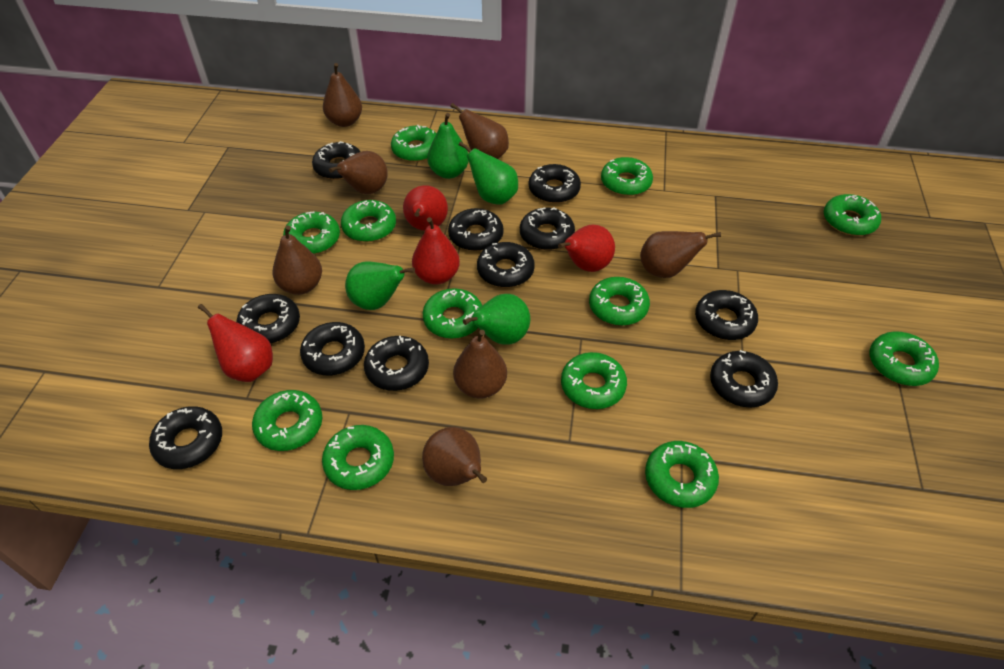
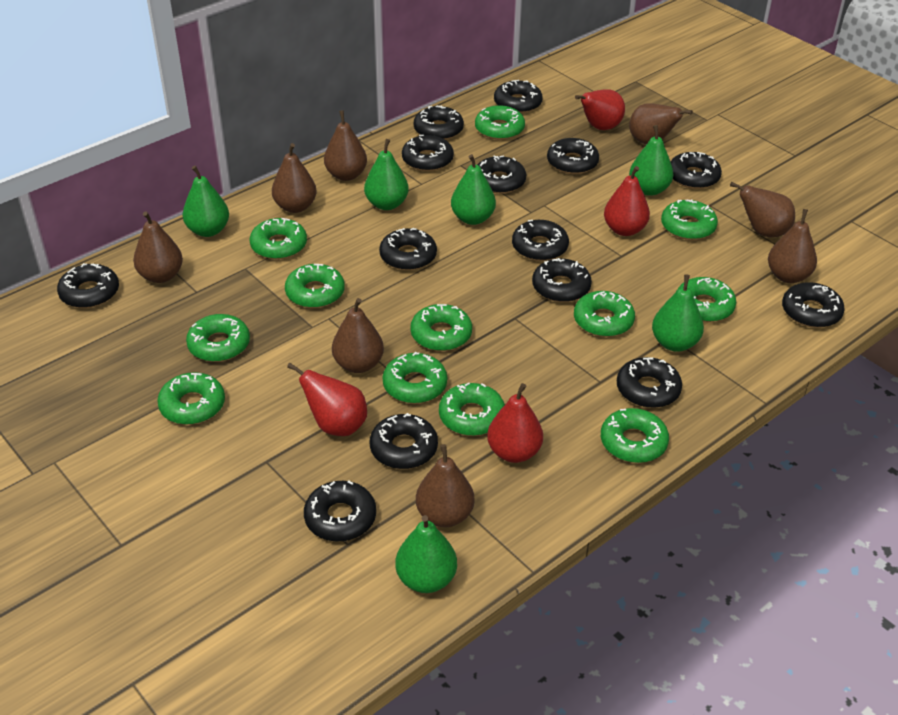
black donut: [149,406,222,469] [236,294,300,344] [300,322,365,375] [312,141,361,180] [364,336,429,391] [448,208,504,251] [477,242,535,287] [520,207,575,250] [529,164,581,203] [695,290,758,340] [710,350,778,408] = 11 -> [57,263,119,308] [304,480,376,542] [370,413,438,469] [379,228,437,270] [402,135,454,171] [414,105,464,140] [477,155,526,194] [494,80,543,113] [512,220,569,261] [532,258,592,302] [547,138,599,174] [617,357,682,408] [671,152,722,189] [782,282,845,328] = 14
brown pear: [273,226,322,295] [323,63,362,127] [329,151,388,194] [422,427,487,486] [450,103,509,159] [453,330,507,399] [640,231,721,278] = 7 -> [133,211,183,283] [272,143,317,213] [324,110,367,181] [332,298,384,373] [416,444,475,527] [629,103,693,144] [730,182,795,237] [768,209,817,283] = 8
green pear: [345,262,415,310] [427,113,469,179] [459,141,518,205] [463,294,530,345] = 4 -> [183,166,229,237] [364,139,409,210] [395,515,457,593] [451,154,496,225] [629,125,673,196] [652,274,704,352] = 6

